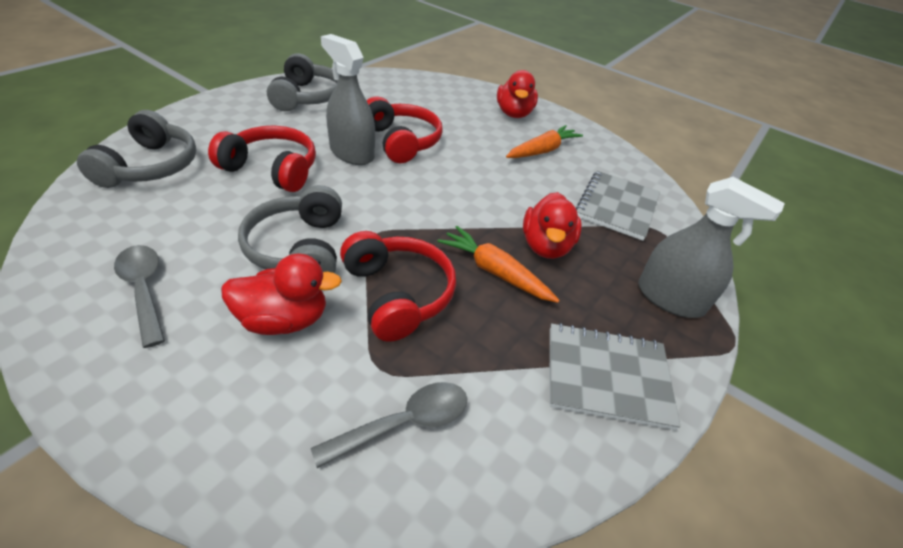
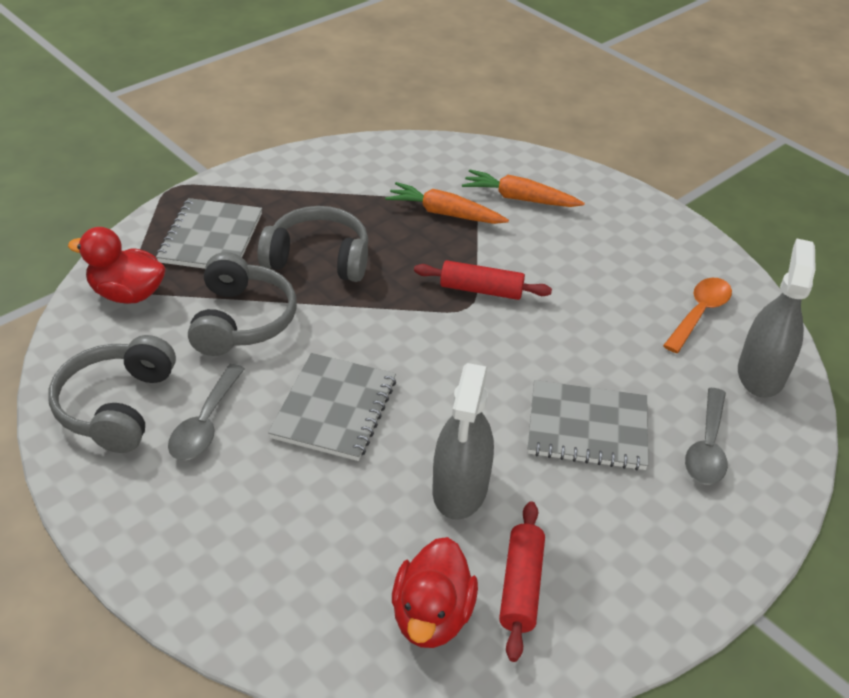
grey notebook: [549,323,681,430] [576,171,660,241] = 2 -> [156,198,262,269] [268,353,396,461] [528,380,648,471] = 3
orange spoon: none = 0 -> [663,278,732,353] = 1
red duck: [221,253,342,335] [497,70,538,118] [523,192,582,259] = 3 -> [68,227,166,304] [392,537,478,648] = 2
red headphones: [208,125,316,192] [340,231,456,342] [367,97,443,163] = 3 -> none = 0
red rolling pin: none = 0 -> [414,260,552,300] [499,501,545,662] = 2

